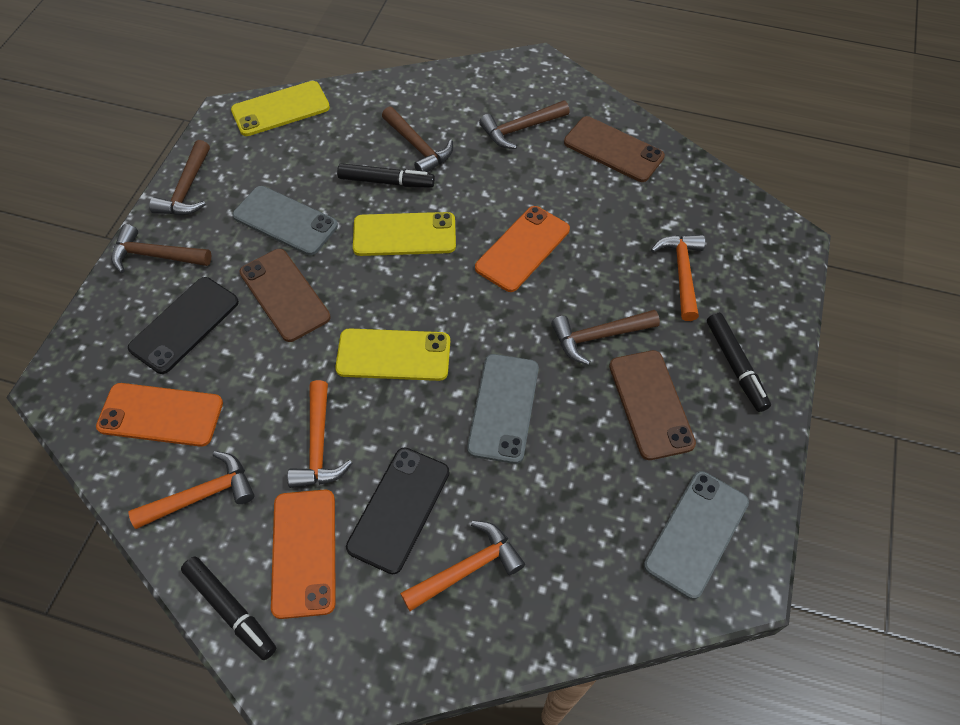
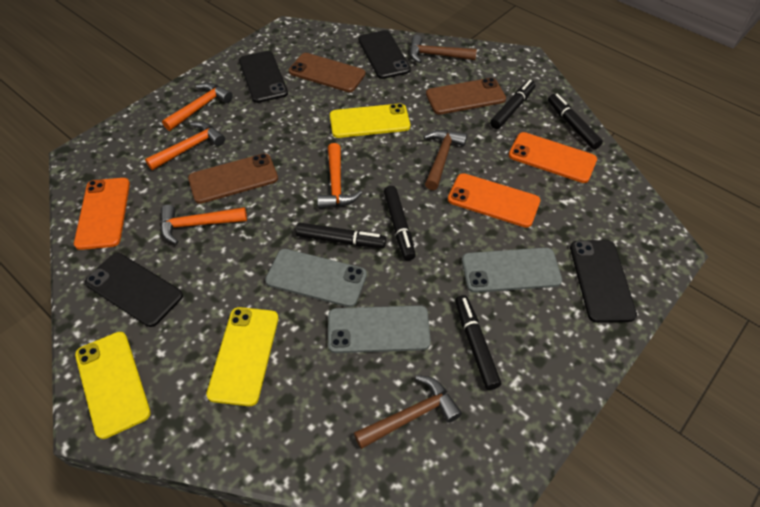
black marker: [181,557,276,660] [337,163,435,188] [707,313,771,412] = 3 -> [296,222,386,248] [384,186,416,261] [455,295,501,390] [490,80,536,129] [548,94,603,149] = 5
black phone: [128,277,239,374] [346,448,449,574] = 2 -> [85,253,183,327] [239,51,288,103] [358,30,411,79] [570,240,637,323] = 4
brown hammer: [111,224,212,273] [149,140,210,215] [382,107,453,173] [479,100,570,149] [551,310,660,365] = 5 -> [354,375,462,449] [410,35,477,63] [424,130,467,190] = 3

